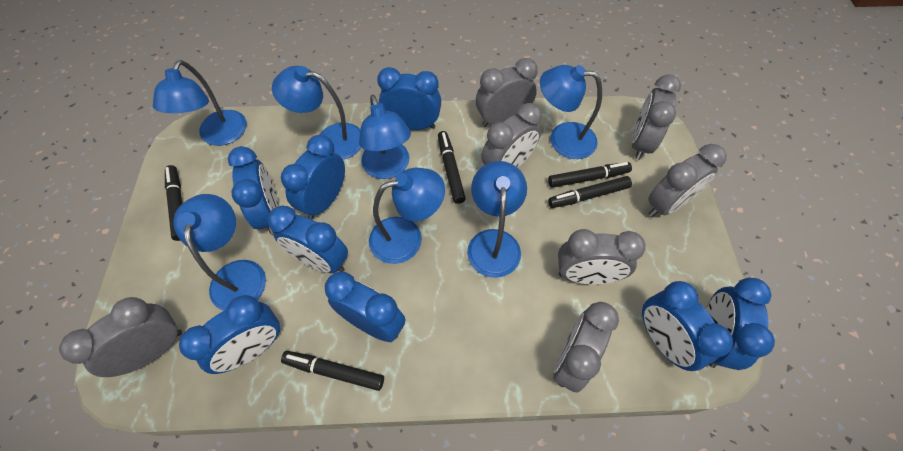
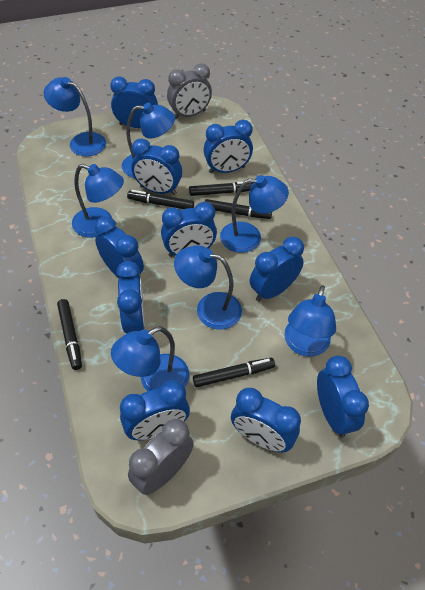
blue clock: [179,295,280,374] [228,146,279,234] [267,206,348,273] [281,135,345,220] [325,272,405,342] [377,67,442,130] [642,281,733,371] [706,278,775,370] = 8 -> [95,216,144,278] [110,76,158,128] [116,261,145,333] [120,380,190,440] [131,138,182,195] [161,202,217,257] [203,120,253,173] [231,388,301,452] [250,237,304,301] [317,356,369,437] = 10
grey clock: [59,297,182,377] [476,58,538,127] [481,103,542,168] [553,302,619,393] [558,229,646,284] [632,74,681,160] [648,144,727,217] = 7 -> [128,419,194,495] [167,64,212,119] = 2

